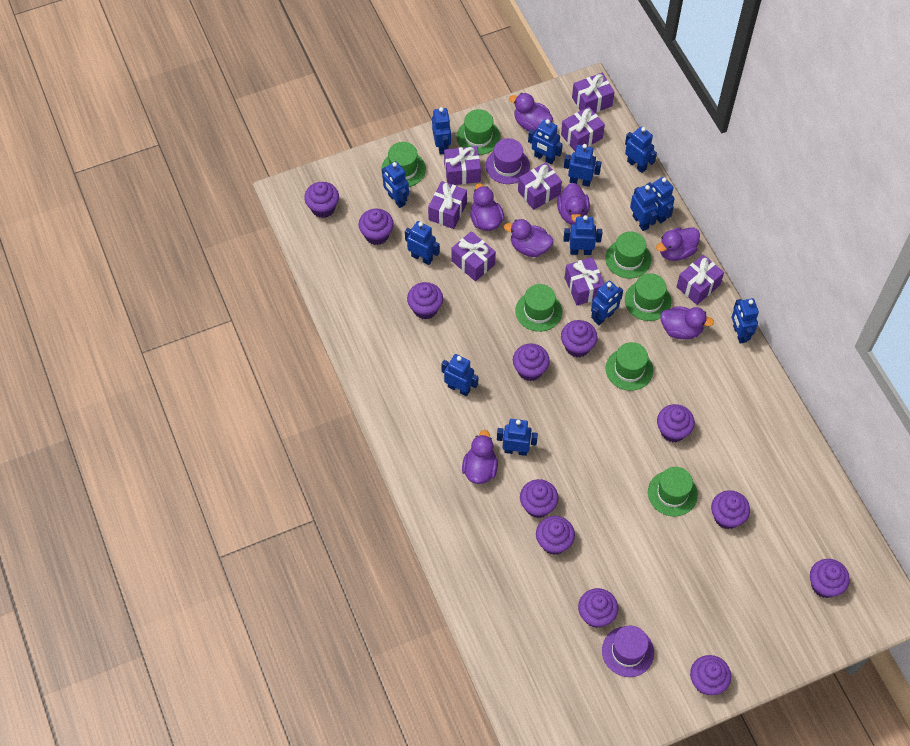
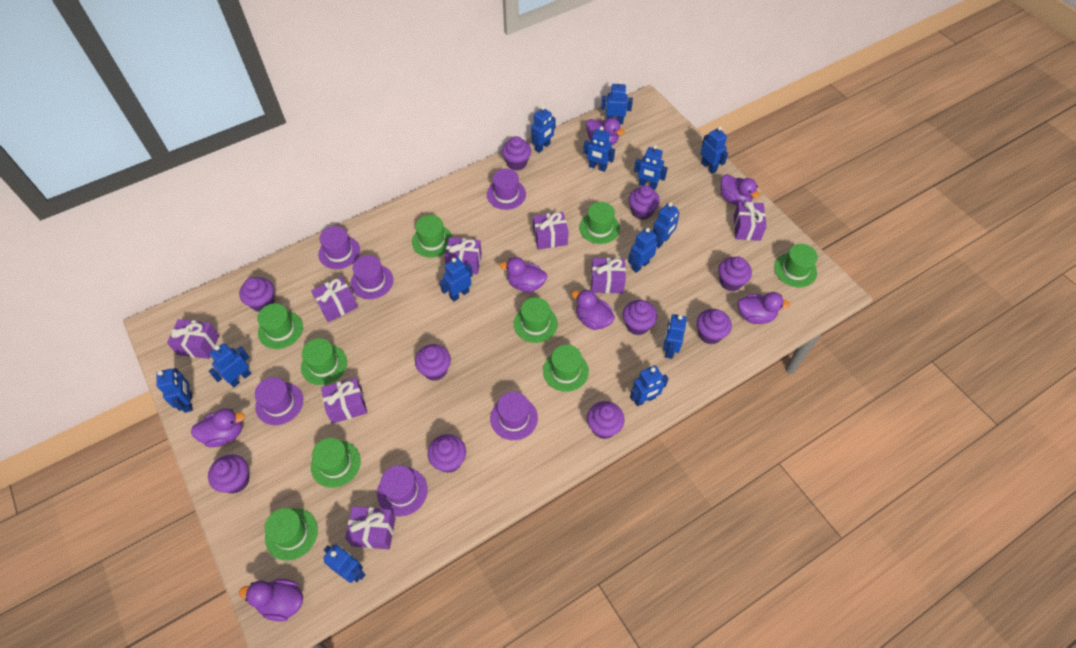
green hat: [381,142,426,187] [457,109,500,155] [515,284,562,332] [605,231,651,279] [606,342,653,391] [625,273,671,321] [648,467,698,517] = 7 -> [257,303,303,349] [265,508,318,561] [301,338,347,385] [311,438,361,488] [412,215,453,258] [514,297,558,343] [543,345,589,392] [579,202,620,244] [774,244,818,287] = 9
purple cupcake: [304,182,339,218] [359,208,394,245] [407,282,443,320] [513,343,550,381] [520,479,558,518] [536,516,575,555] [561,320,598,357] [578,588,618,628] [657,404,695,442] [690,655,731,695] [711,490,750,529] [810,559,850,598] = 12 -> [208,454,249,494] [239,277,275,312] [415,344,451,381] [428,434,466,473] [502,136,531,171] [587,401,624,439] [623,300,657,335] [629,185,660,220] [697,309,732,344] [718,256,752,291] = 10
purple hat: [486,138,530,184] [602,626,654,677] = 2 -> [255,377,303,425] [318,226,360,269] [350,255,393,299] [377,465,428,517] [487,169,526,210] [490,392,538,440] = 6

